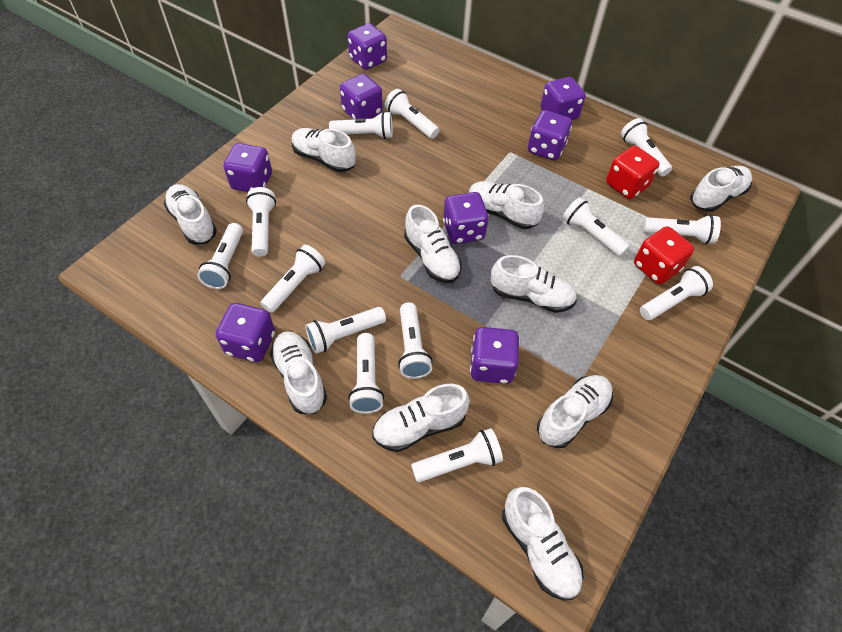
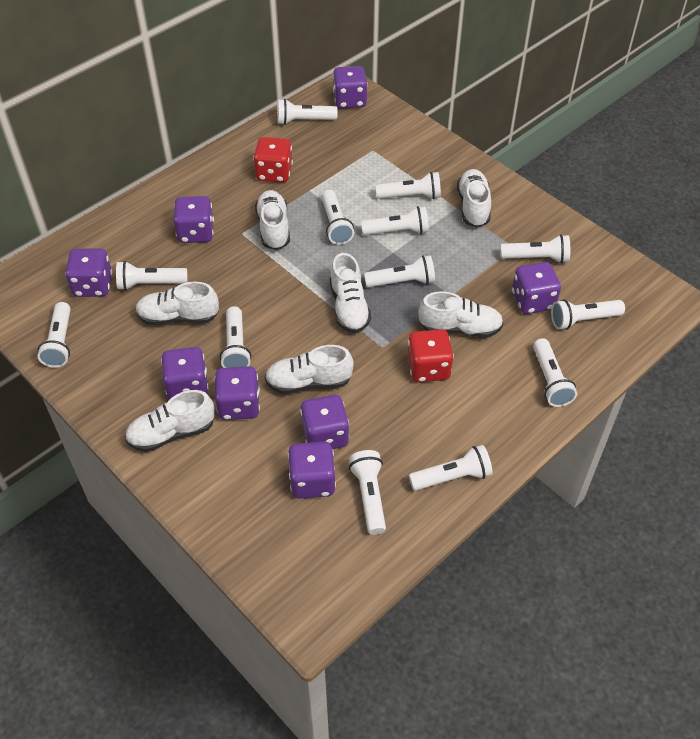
white shoe: [164,184,217,245] [270,331,327,414] [292,128,355,172] [372,384,470,452] [404,205,462,283] [468,181,544,229] [491,255,577,313] [502,487,584,601] [537,375,613,448] [690,166,752,212] = 10 -> [125,390,215,452] [135,282,219,325] [255,190,290,250] [265,345,354,394] [330,253,371,333] [419,291,503,338] [457,169,491,228] = 7

